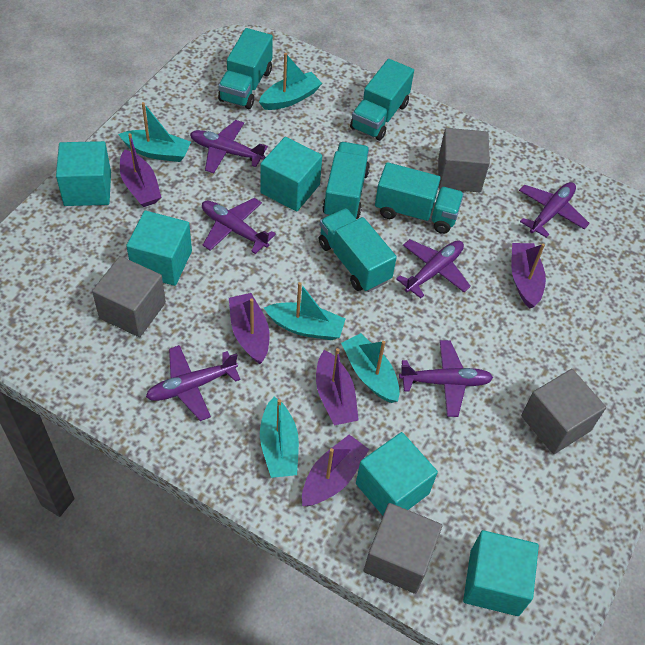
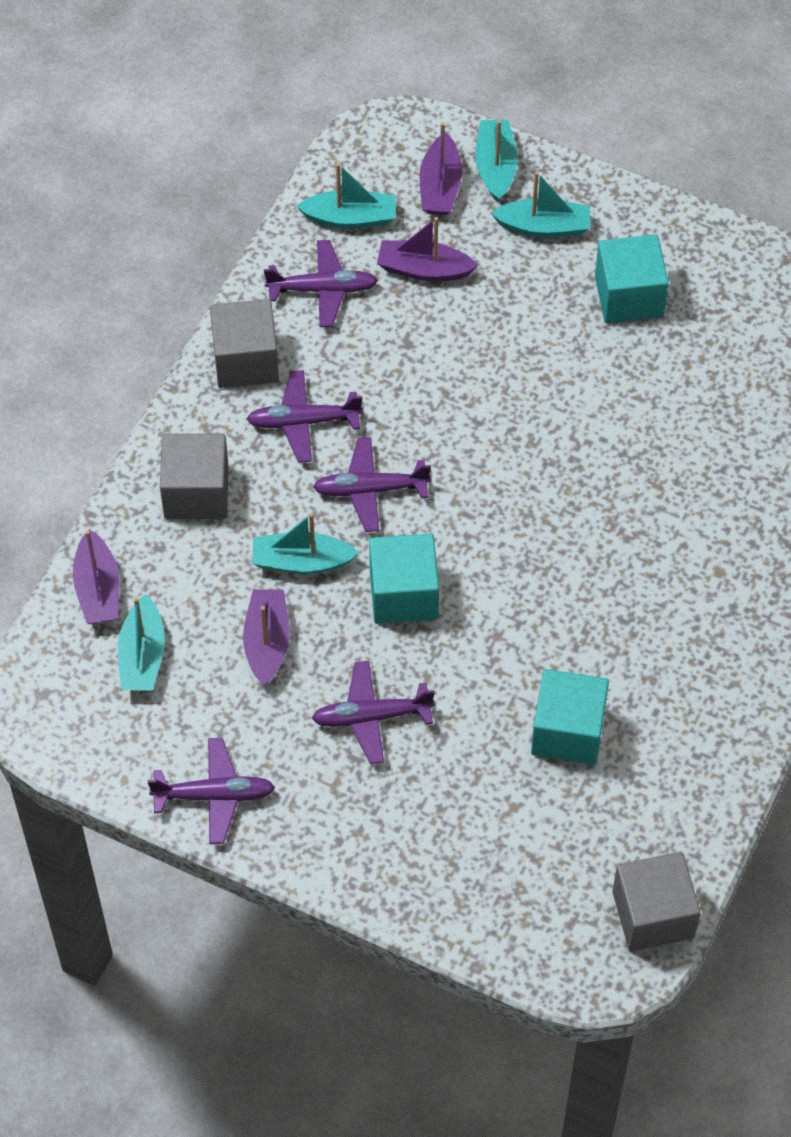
grey cube: [92,256,166,337] [364,503,442,594] [438,128,490,192] [521,369,606,454] = 4 -> [160,434,229,519] [210,299,279,388] [613,852,701,952] = 3
purple boat: [120,133,161,207] [229,293,270,364] [302,435,369,506] [316,348,359,425] [511,243,546,309] = 5 -> [73,529,119,624] [243,589,290,686] [377,217,478,281] [419,122,462,215] = 4
purple plane: [146,345,241,421] [190,120,268,173] [202,198,276,254] [396,239,471,298] [399,340,493,417] [519,182,590,238] = 6 -> [147,738,275,844] [247,370,363,463] [264,240,378,327] [312,661,435,764] [313,437,431,532] = 5
turquoise cube: [56,141,111,206] [126,211,192,286] [261,137,322,211] [356,432,438,516] [463,530,539,616] = 5 -> [369,534,439,624] [531,669,609,765] [595,234,669,323] = 3
turquoise truck: [218,28,273,109] [319,208,397,292] [322,142,370,219] [350,59,414,141] [375,162,464,234] = 5 -> none = 0

